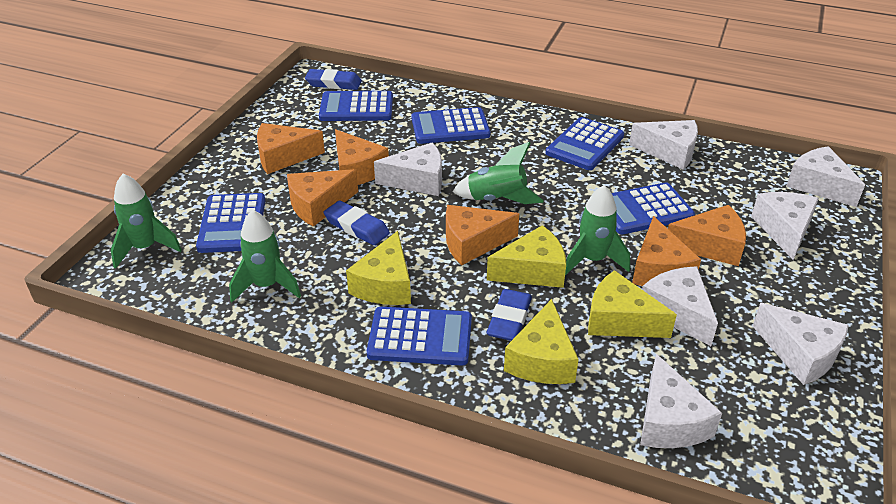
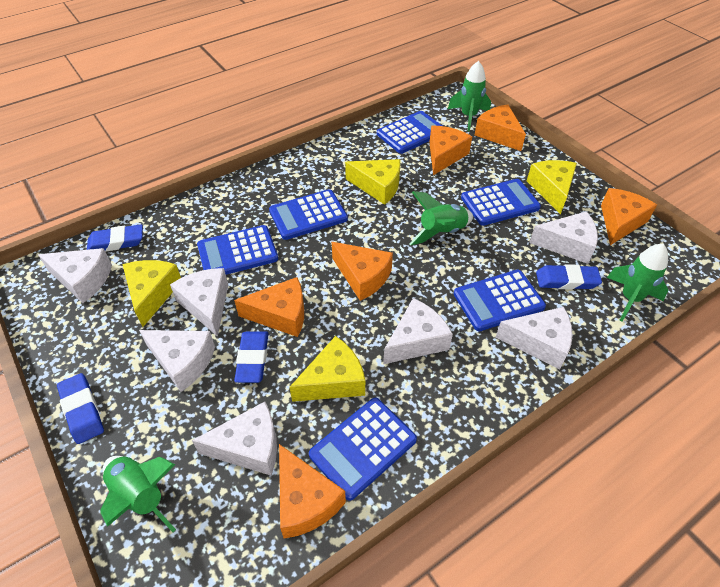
blue eraser: [305,69,362,90] [324,200,390,245] [487,289,532,341] = 3 -> [57,373,104,444] [87,224,143,252] [234,331,268,383] [536,264,602,290] = 4

